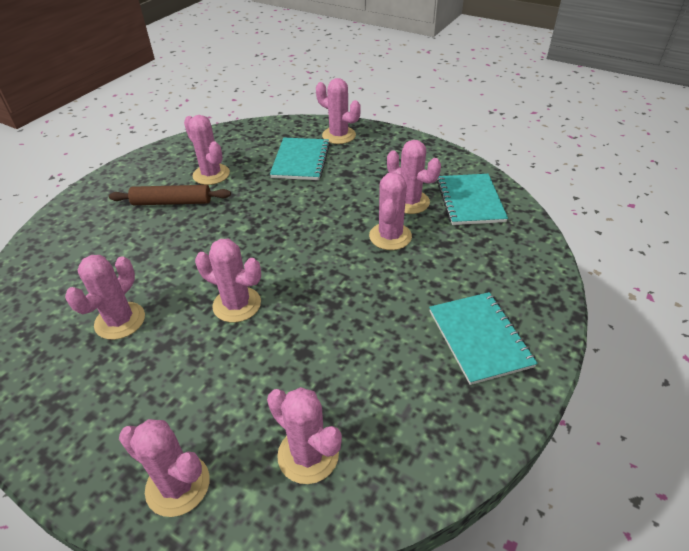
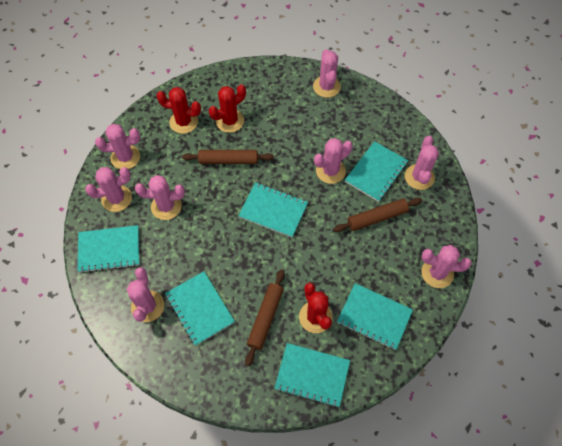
brown rolling pin: [109,185,231,205] = 1 -> [182,150,274,164] [245,269,285,366] [333,198,422,232] = 3
red cactus: none = 0 -> [156,87,201,134] [209,84,246,133] [299,282,333,333] = 3
turquoise notebook: [270,138,330,180] [429,292,538,385] [437,174,508,225] = 3 -> [78,225,140,273] [165,271,235,346] [238,182,308,237] [274,343,350,407] [337,283,413,350] [345,141,408,202] = 6

